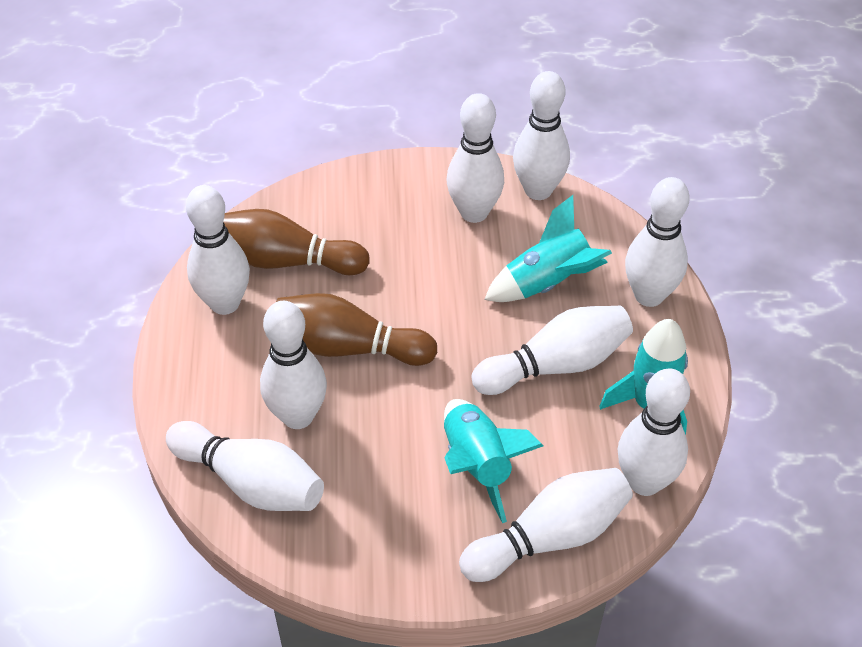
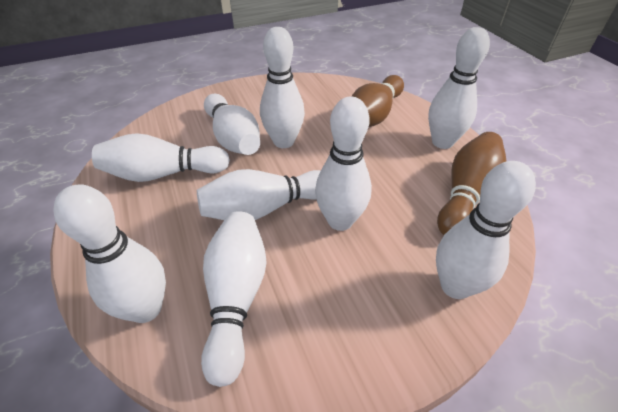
turquoise rocket: [444,399,544,523] [484,195,612,302] [599,319,688,435] = 3 -> none = 0

